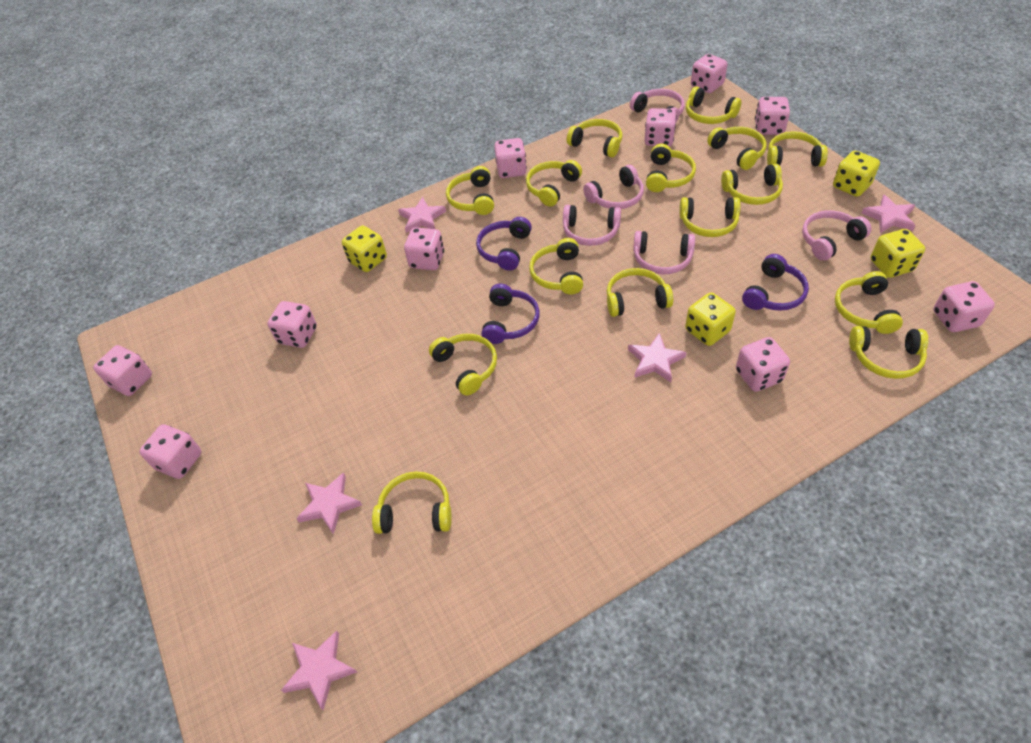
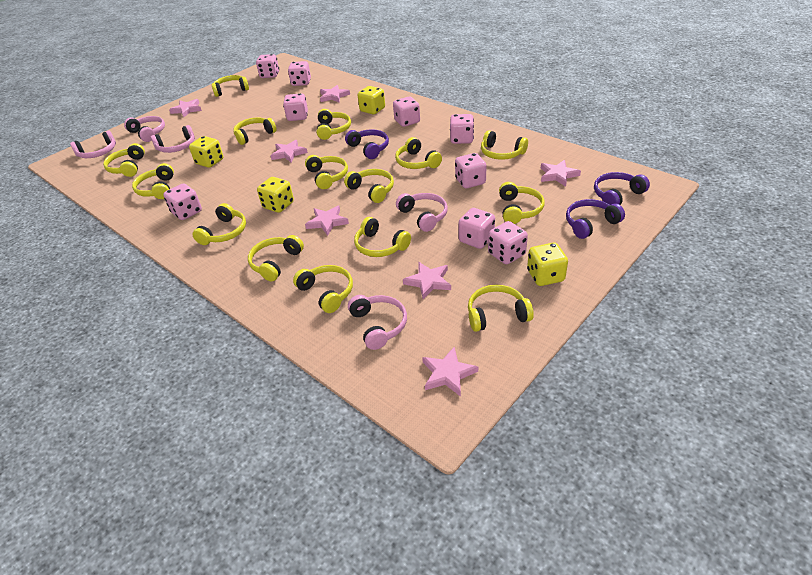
pink dice: [93,345,152,396] [139,424,202,479] [268,301,317,348] [404,227,444,270] [494,138,527,178] [645,108,677,146] [691,54,728,93] [736,337,790,392] [755,97,790,135] [933,281,995,332] = 10 -> [163,184,202,220] [256,54,279,78] [283,93,308,121] [288,61,311,86] [393,97,420,127] [450,114,474,144] [455,153,486,188] [458,208,495,249] [488,221,528,264] = 9
pink star: [281,630,357,710] [296,472,362,535] [398,197,446,233] [628,333,687,382] [861,194,915,233] = 5 -> [169,99,202,117] [271,140,308,163] [305,206,349,236] [320,85,350,102] [403,262,451,299] [422,347,478,397] [541,160,581,187] = 7

